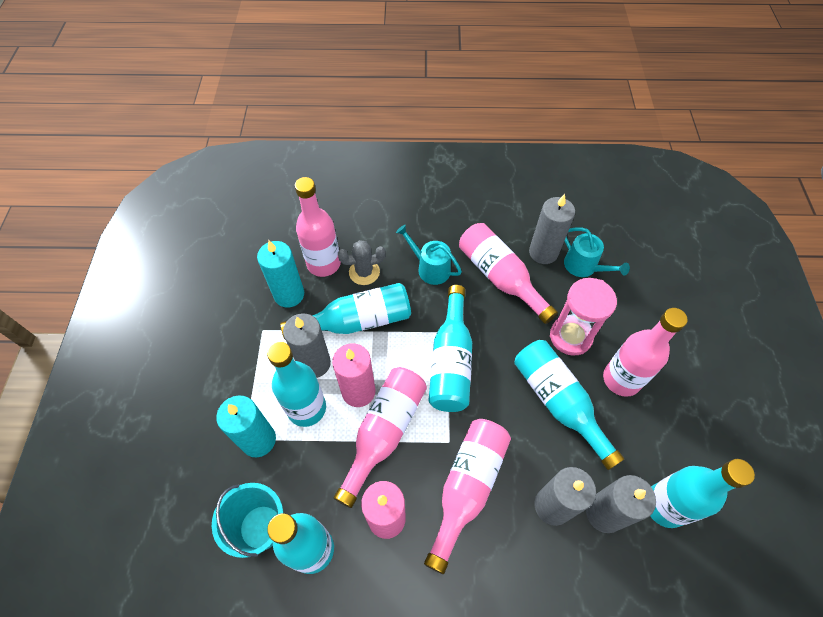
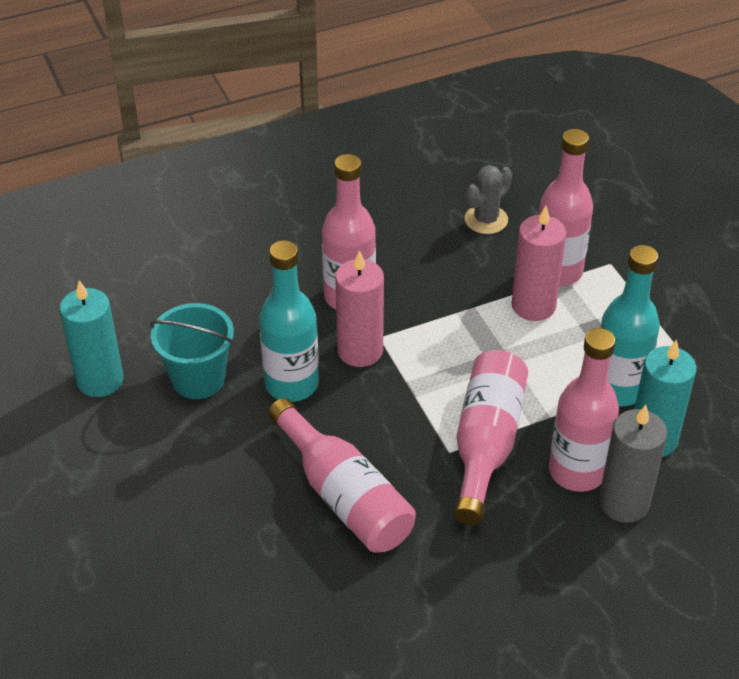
grey candle: [283,313,331,378] [529,194,575,264] [534,467,596,526] [586,475,656,533] = 4 -> [599,405,667,523] = 1
pink hourglass: [550,278,617,356] = 1 -> none = 0
turquoise bottle: [267,342,326,427] [267,513,334,574] [280,283,411,339] [428,285,472,412] [514,340,624,470] [650,459,755,528] = 6 -> [259,240,319,402] [601,245,660,407] = 2
turquoise watering can: [396,225,462,285] [564,228,630,277] = 2 -> none = 0

